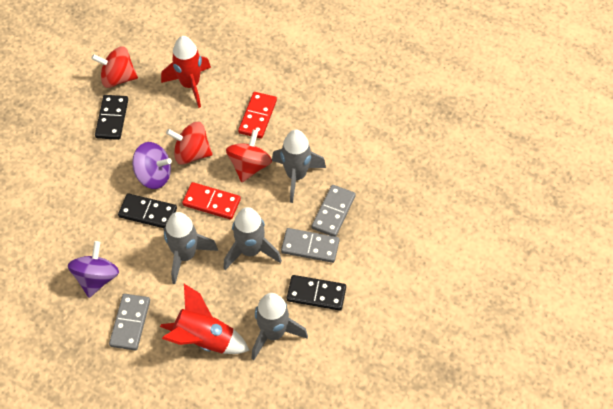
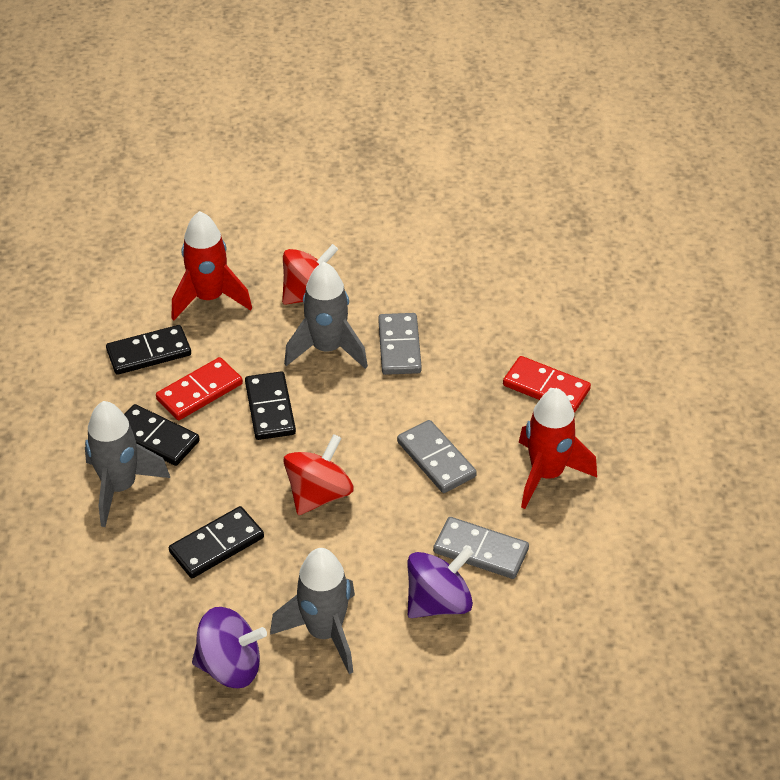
black domino: [95,95,128,140] [118,193,177,228] [287,275,346,311] = 3 -> [106,325,191,375] [124,404,200,466] [169,506,264,578] [245,371,296,440] = 4
grey rocket: [163,212,218,284] [224,207,282,270] [252,293,308,360] [272,130,326,203] = 4 -> [85,401,170,527] [270,548,355,674] [284,262,368,369] = 3
red spinning top: [91,46,138,88] [166,122,213,165] [226,130,272,182] = 3 -> [282,244,338,305] [283,434,354,515] = 2

